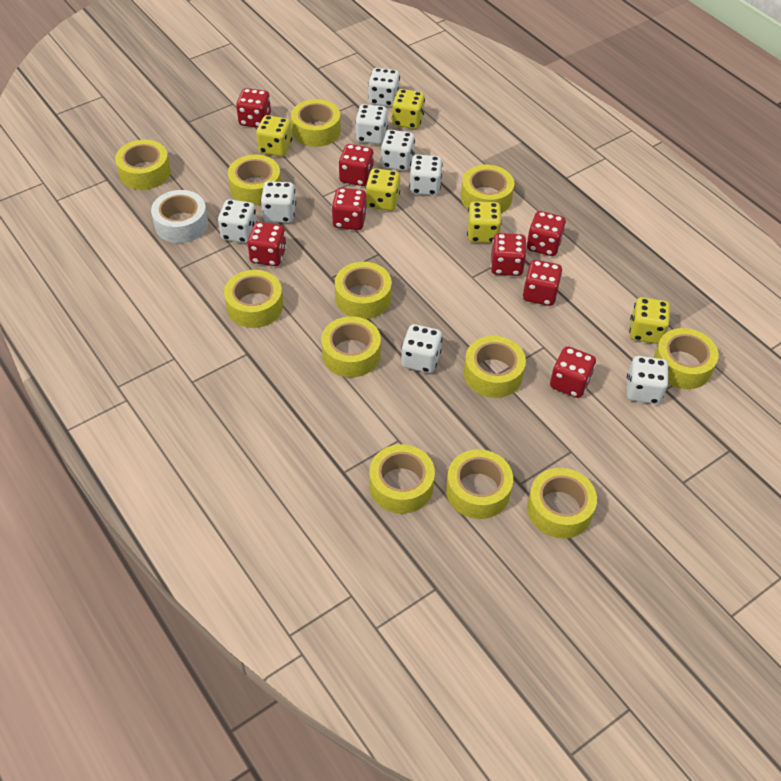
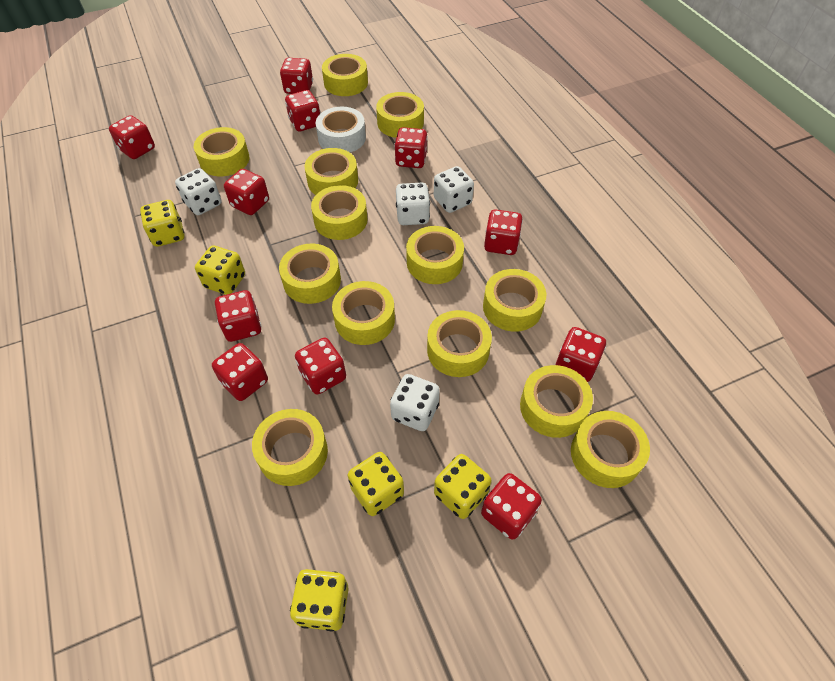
red dice: [236,88,271,128] [248,222,286,266] [332,188,367,230] [338,144,374,186] [491,233,527,276] [523,260,563,306] [527,211,566,256] [550,346,596,398] = 8 -> [109,115,155,159] [212,343,268,401] [215,290,262,342] [224,169,269,215] [280,58,313,94] [285,90,320,131] [295,338,346,395] [394,127,428,168] [481,473,542,540] [484,209,523,255] [556,327,606,382] = 11
white dice: [218,199,257,243] [261,181,296,223] [355,104,388,144] [368,68,400,107] [381,130,415,171] [401,324,443,373] [409,155,443,196] [627,356,669,404] = 8 -> [175,168,222,215] [390,374,440,431] [396,183,430,225] [434,166,474,213] = 4
yellow tape: [115,140,171,190] [224,270,283,328] [228,154,281,206] [291,99,341,147] [321,316,381,377] [335,262,392,319] [369,444,435,514] [446,449,513,519] [461,165,514,213] [464,336,526,398] [527,468,597,538] [654,328,719,389] = 12 -> [194,127,249,176] [252,409,328,486] [279,244,341,304] [304,148,358,195] [311,185,368,240] [322,54,368,96] [332,281,395,345] [376,92,424,138] [406,226,464,284] [427,310,492,377] [483,269,546,332] [520,365,593,438] [571,411,650,488] = 13

